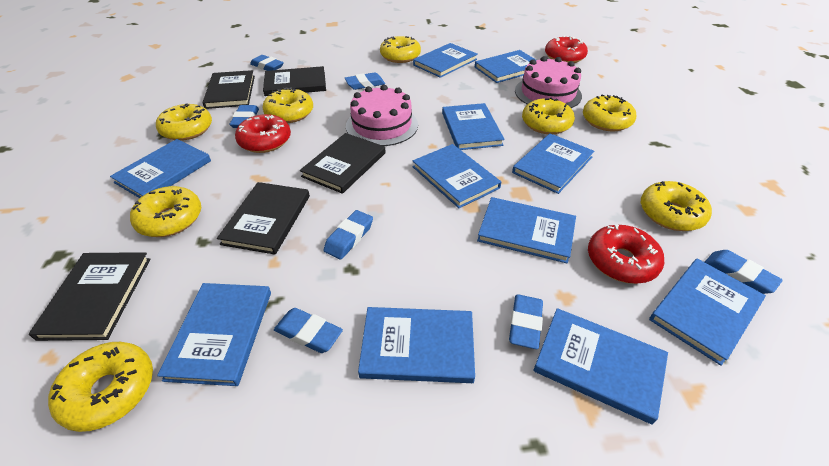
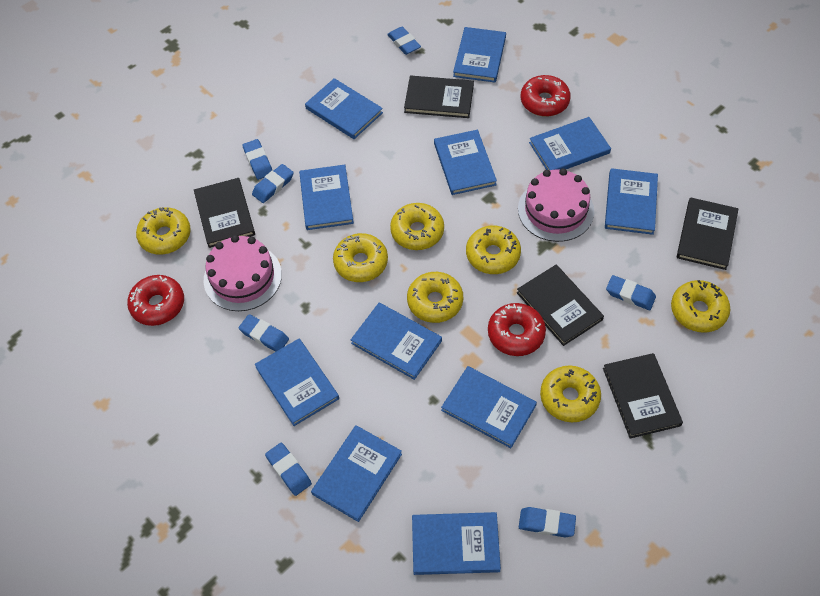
yellow donut: [48,342,153,432] [130,186,201,237] [156,103,212,141] [262,87,313,123] [380,36,421,63] [522,97,575,134] [583,94,636,131] [641,181,712,231] = 8 -> [136,207,191,255] [333,233,388,282] [390,203,444,250] [407,272,463,323] [466,226,521,274] [540,365,601,422] [671,280,731,333] = 7

